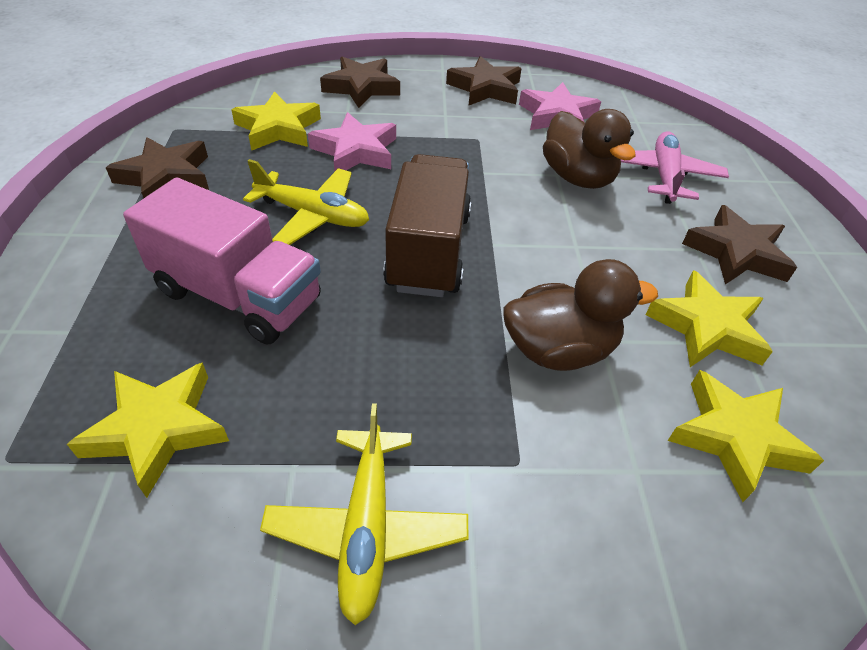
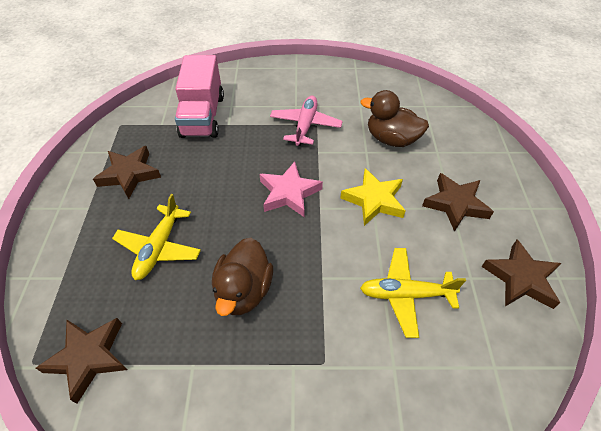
brown truck: [383,154,471,297] = 1 -> none = 0
pink star: [308,112,396,171] [519,82,601,130] = 2 -> [260,162,323,217] = 1
yellow star: [67,362,229,498] [231,91,321,150] [646,270,773,367] [668,370,824,502] = 4 -> [340,168,406,226] = 1

